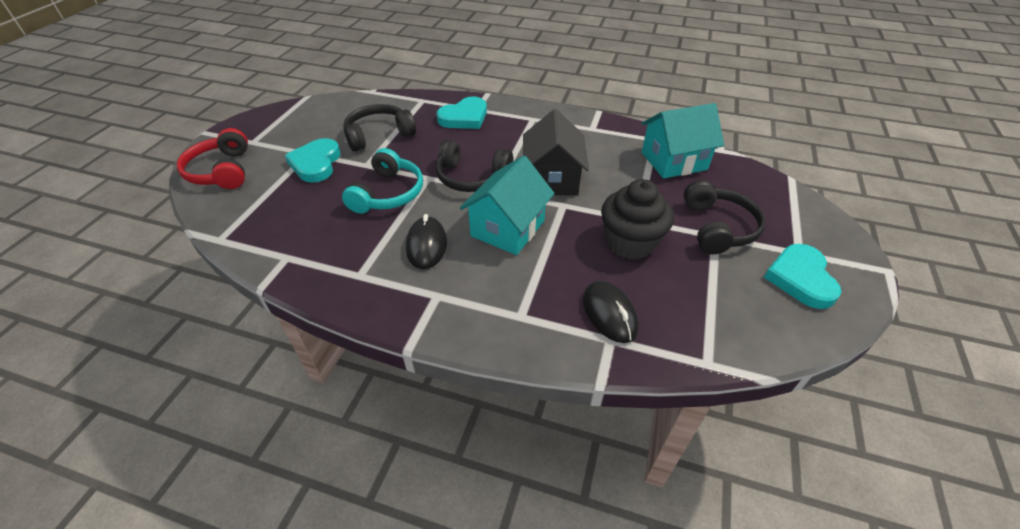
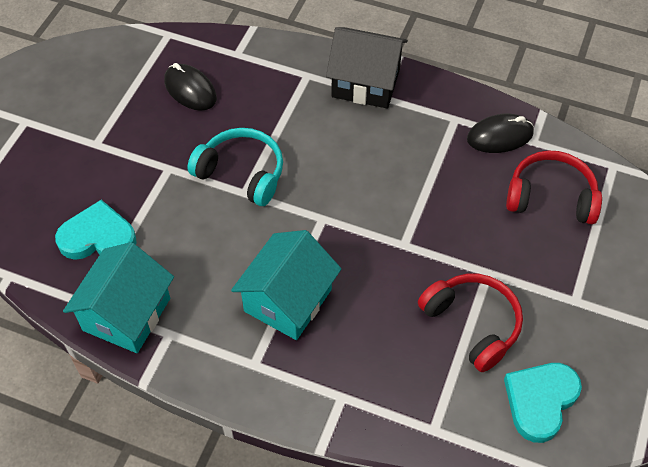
black cupcake: [601,179,674,260] = 1 -> none = 0
black headphones: [343,104,416,152] [436,139,513,192] [684,180,766,254] = 3 -> none = 0
red headphones: [177,128,248,189] = 1 -> [418,274,523,372] [506,150,602,224] = 2
turquoise heart: [285,138,341,183] [437,97,487,129] [764,244,841,309] = 3 -> [55,200,137,260] [504,363,582,443] = 2

